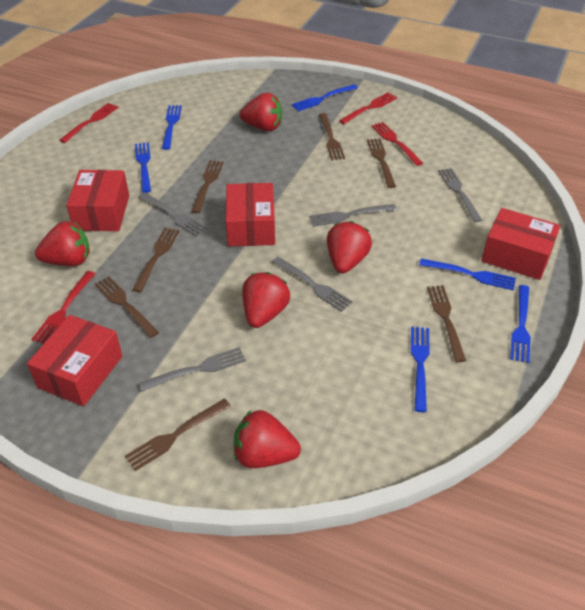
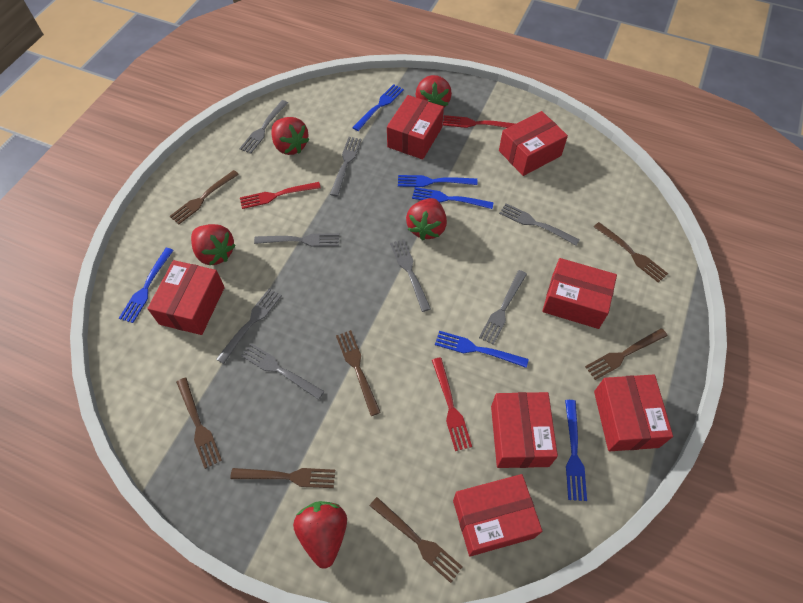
grey fork: [138,192,208,236] [139,347,246,392] [272,257,353,312] [309,204,397,227] [438,168,482,222] = 5 -> [216,289,282,364] [239,100,288,154] [241,343,324,400] [254,233,339,247] [330,137,362,196] [390,239,431,312] [479,270,527,345] [499,203,580,246] = 8
red box: [27,315,122,406] [66,170,129,231] [226,183,275,246] [481,208,560,280] = 4 -> [147,260,225,335] [387,95,444,160] [453,474,542,556] [491,392,558,468] [499,111,568,176] [542,258,617,329] [594,374,673,451] = 7
red fork: [31,271,95,344] [60,103,119,143] [339,92,397,124] [371,122,423,166] = 4 -> [240,182,321,209] [432,357,472,451] [443,115,515,128] = 3

